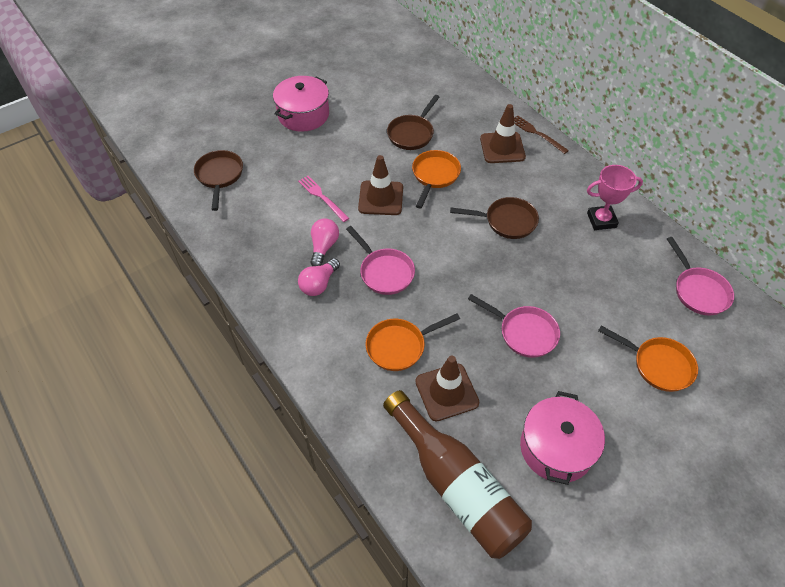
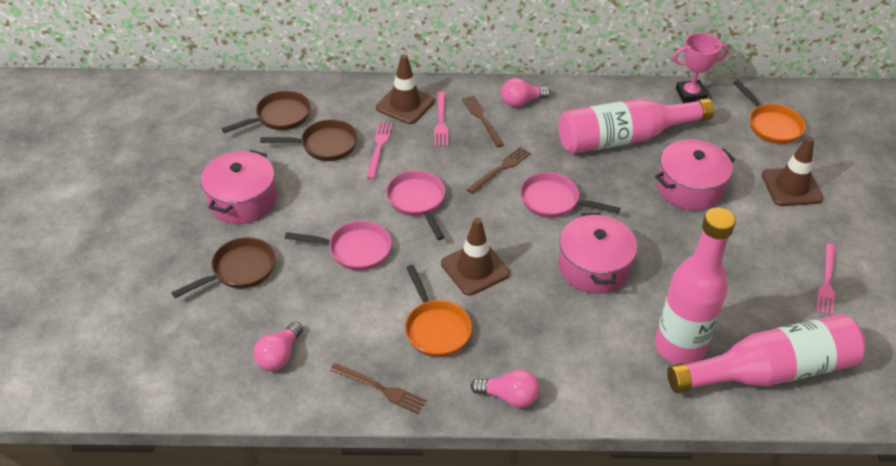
brown bottle: [383,390,532,559] = 1 -> none = 0
brown fork: [514,115,569,154] = 1 -> [330,363,426,414] [462,96,504,147] [467,147,531,194] = 3
orange pan: [366,314,460,371] [412,150,461,208] [598,326,698,392] = 3 -> [405,265,472,357] [733,80,806,144] = 2
pink bottle: none = 0 -> [559,98,714,154] [655,207,736,364] [667,314,865,393] = 3
pink fork: [298,176,349,222] = 1 -> [366,122,392,179] [434,92,448,146] [816,243,836,316] = 3
pink light bulb: [298,258,340,296] [311,218,339,266] = 2 -> [253,321,303,371] [470,369,539,408] [501,78,551,107] = 3
pink pot: [273,76,329,132] [520,391,605,485] = 2 -> [201,150,276,224] [558,213,637,294] [655,139,735,211] = 3

